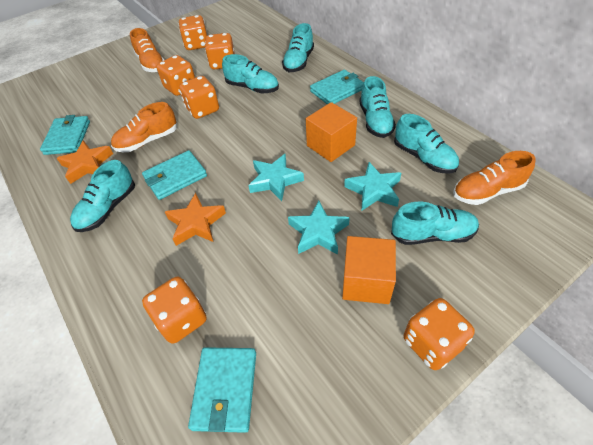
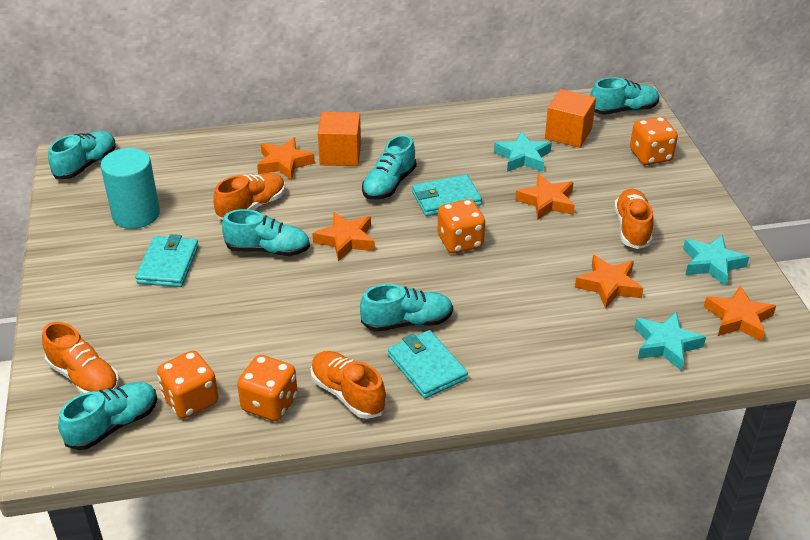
orange dice: [142,277,206,344] [157,55,195,96] [179,15,207,50] [179,76,219,119] [205,33,235,69] [404,298,475,370] = 6 -> [157,351,219,419] [237,355,298,421] [438,199,485,253] [630,117,678,165] = 4
orange shoe: [111,102,177,152] [130,28,164,72] [453,151,535,205] = 3 -> [42,322,119,394] [213,173,285,220] [311,351,386,419] [614,189,654,249] = 4
orange star: [57,140,113,184] [165,193,226,246] = 2 -> [257,138,315,181] [312,212,375,261] [515,174,575,220] [575,255,643,309] [704,285,776,342] = 5
turquoise cylinder: none = 0 -> [101,148,160,229] = 1
turquoise wallet: [40,115,90,155] [142,150,207,200] [188,347,256,433] [310,69,364,104] = 4 -> [135,234,199,287] [388,330,468,398] [412,174,482,216] = 3

